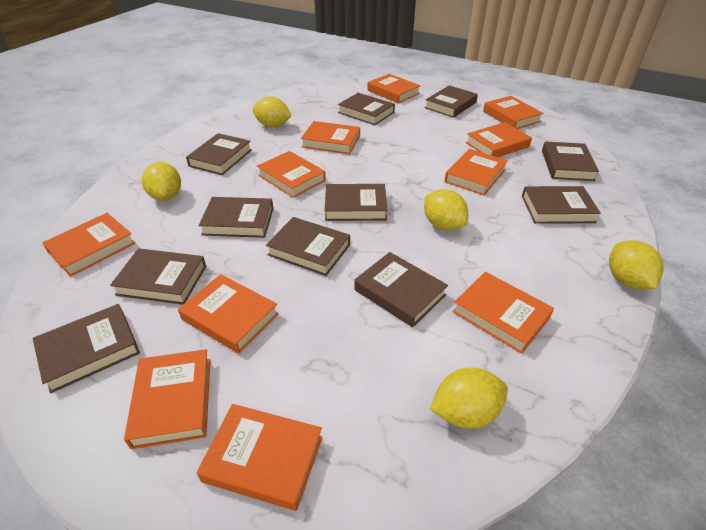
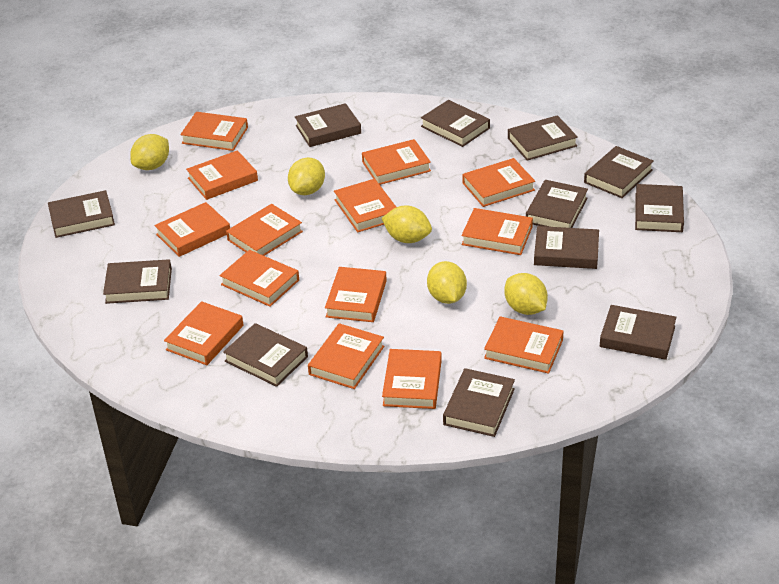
brown book: [33,304,140,393] [110,248,206,305] [186,133,252,175] [199,197,274,238] [266,217,350,276] [325,184,388,221] [338,93,395,125] [354,252,448,327] [425,85,478,118] [522,186,601,224] [542,141,599,181] = 11 -> [48,190,115,238] [103,259,172,304] [223,323,308,387] [295,103,361,147] [421,100,490,147] [443,368,515,437] [508,115,578,161] [526,180,588,228] [534,226,599,269] [584,146,654,198] [600,305,677,360] [635,184,684,232] = 12
orange book: [42,213,135,277] [124,349,210,449] [178,274,279,354] [196,404,322,511] [257,151,326,198] [301,121,360,154] [367,74,421,103] [445,149,508,196] [452,272,554,354] [466,122,532,157] [483,96,543,129] = 11 -> [154,202,230,257] [164,301,243,365] [180,112,248,151] [186,150,258,200] [220,250,299,307] [226,204,303,256] [308,323,384,389] [325,267,387,322] [334,179,396,232] [362,139,431,185] [382,349,442,409] [461,208,533,255] [463,158,535,207] [484,316,563,374] = 14

